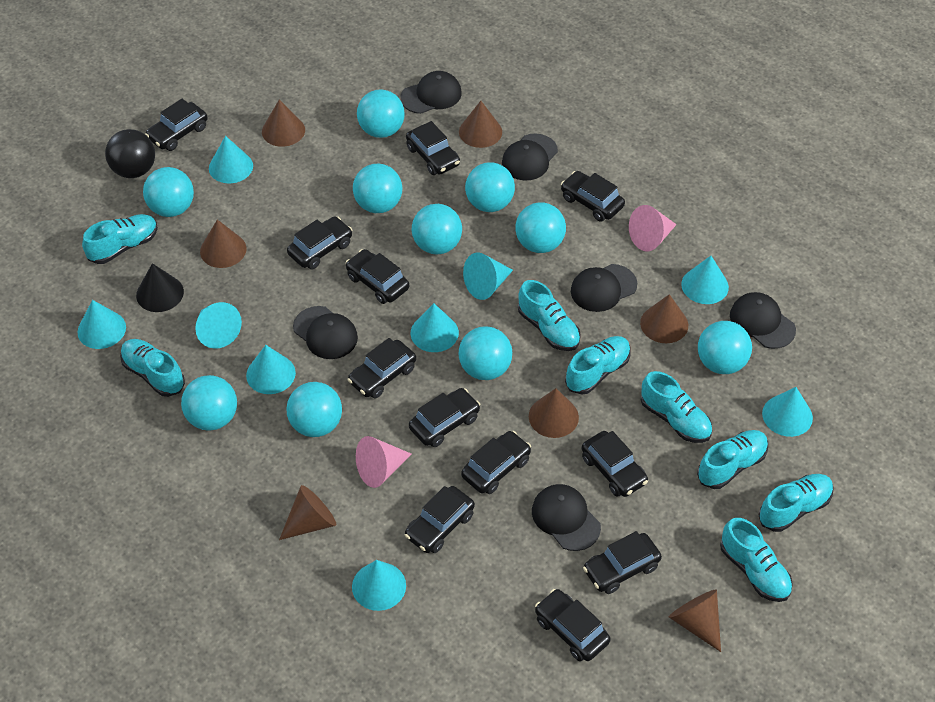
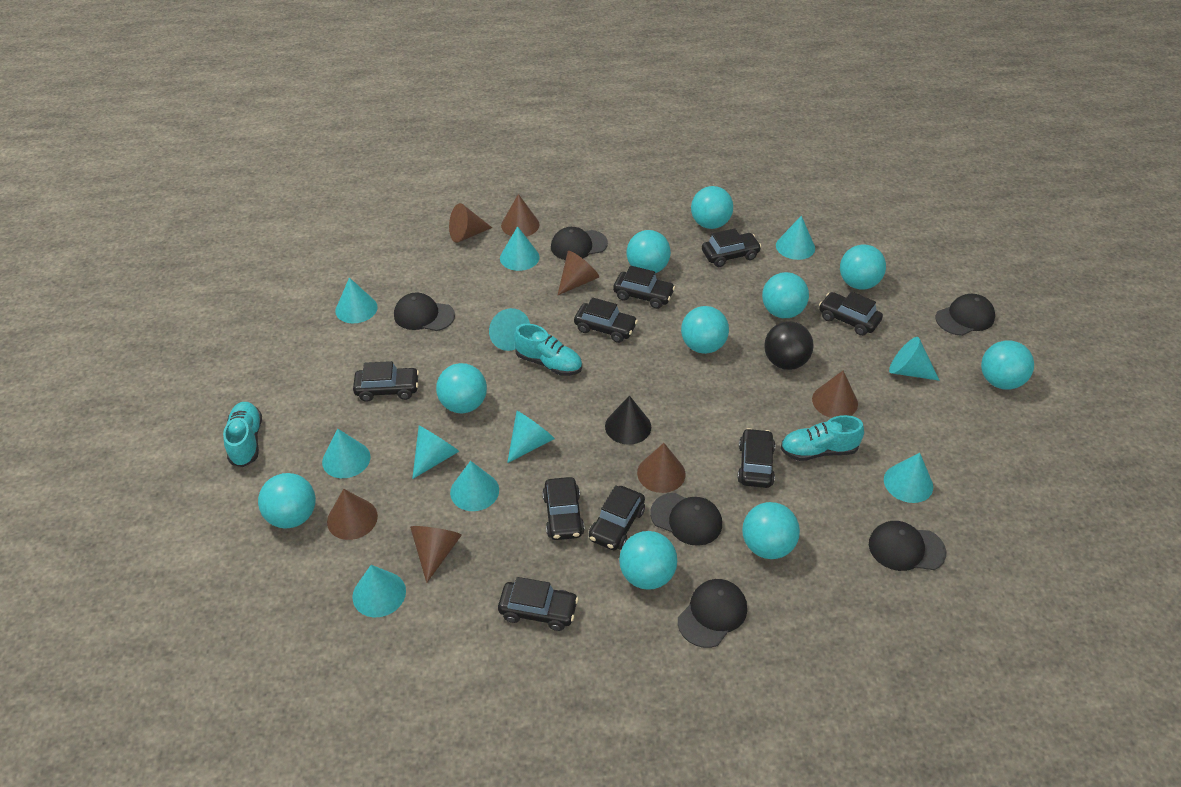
black car: [145,99,208,151] [287,216,352,269] [345,249,409,304] [348,338,416,398] [405,486,475,553] [406,121,460,175] [409,388,480,447] [461,431,531,494] [535,589,610,661] [561,171,625,222] [582,431,648,497] [583,531,662,594] = 12 -> [353,361,419,402] [498,577,579,631] [542,477,585,540] [574,297,638,343] [589,485,645,550] [613,266,675,309] [702,229,762,267] [737,428,775,488] [819,292,883,336] = 9
pink cone: [356,436,412,488] [629,205,677,251] = 2 -> none = 0
turquoise cone: [77,300,126,349] [195,302,242,349] [209,136,253,183] [246,345,296,394] [352,560,406,611] [411,303,459,352] [463,253,513,300] [681,256,729,304] [762,387,813,437] = 9 -> [322,429,370,478] [335,278,378,323] [352,565,406,617] [412,426,459,479] [450,461,499,511] [489,308,530,351] [500,226,540,271] [507,411,555,463] [776,216,815,260] [884,453,933,503] [889,337,940,381] = 11
turquoise shoe: [82,214,158,264] [120,339,185,397] [518,280,581,351] [565,336,631,395] [641,371,712,443] [697,430,768,489] [720,518,793,602] [758,474,834,532] = 8 -> [223,402,262,467] [514,324,582,376] [780,415,864,461] = 3

